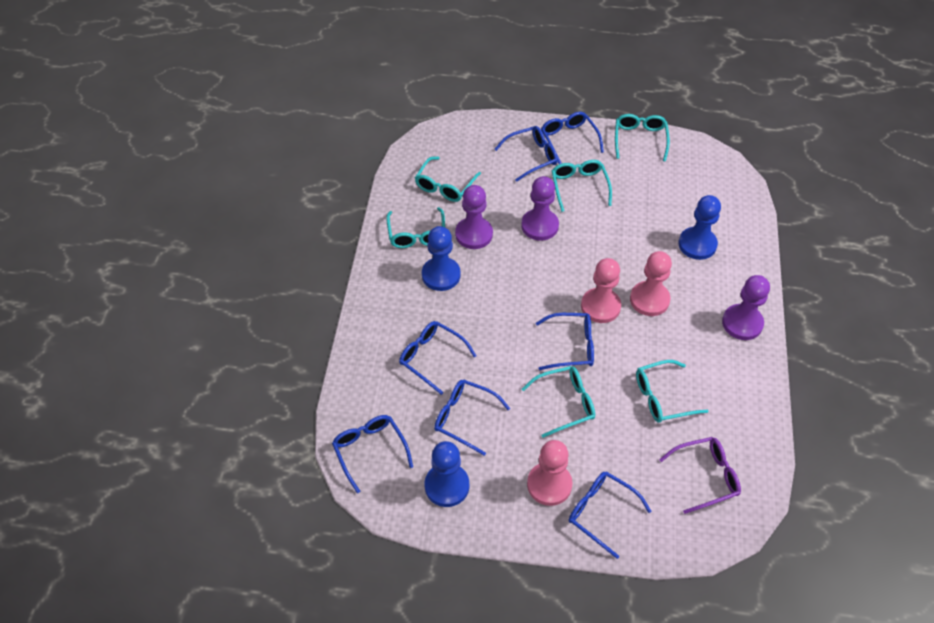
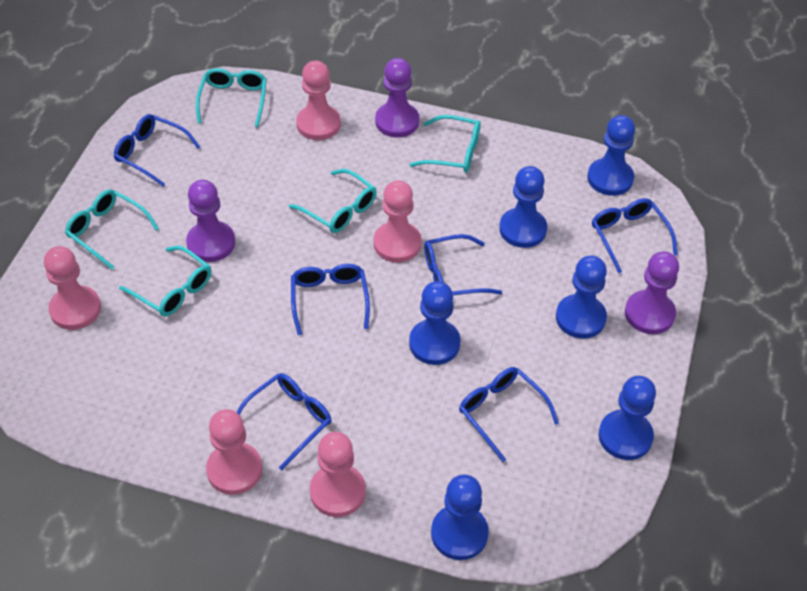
blue glasses: [332,415,413,493] [399,321,476,395] [434,379,510,456] [495,126,558,182] [536,313,594,370] [541,112,604,164] [569,471,652,559] = 7 -> [114,114,200,186] [237,373,332,470] [291,264,370,335] [424,234,502,295] [459,367,559,462] [592,198,678,273] = 6
blue pawn: [422,226,461,291] [425,441,469,507] [678,195,721,260] = 3 -> [409,281,461,365] [431,474,489,560] [499,166,547,248] [556,255,607,338] [587,115,635,196] [598,376,656,460] = 6
pink pawn: [527,440,572,506] [581,258,621,323] [630,251,672,316] = 3 -> [44,246,101,330] [206,409,262,495] [296,60,341,140] [310,432,366,517] [373,180,421,262] = 5
purple glasses: [659,437,741,514] = 1 -> none = 0
turquoise glasses: [386,207,445,248] [415,157,481,202] [522,366,595,438] [552,160,612,212] [615,114,670,161] [636,360,708,423] = 6 -> [65,189,159,269] [119,246,211,317] [196,68,267,127] [289,169,377,233] [410,115,481,173] = 5

